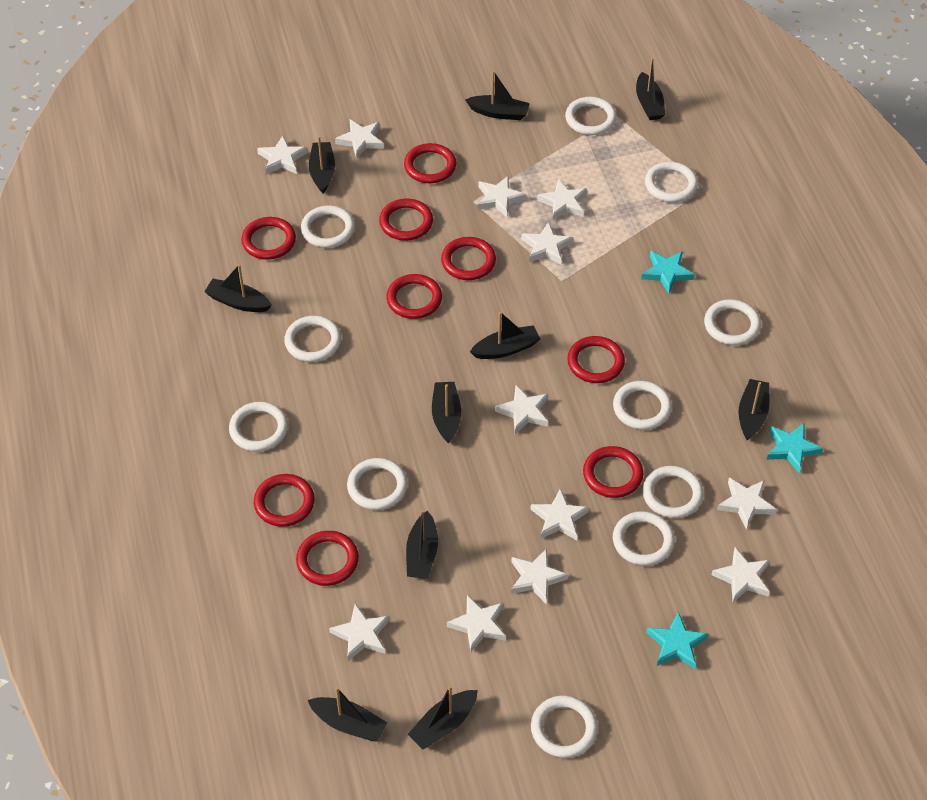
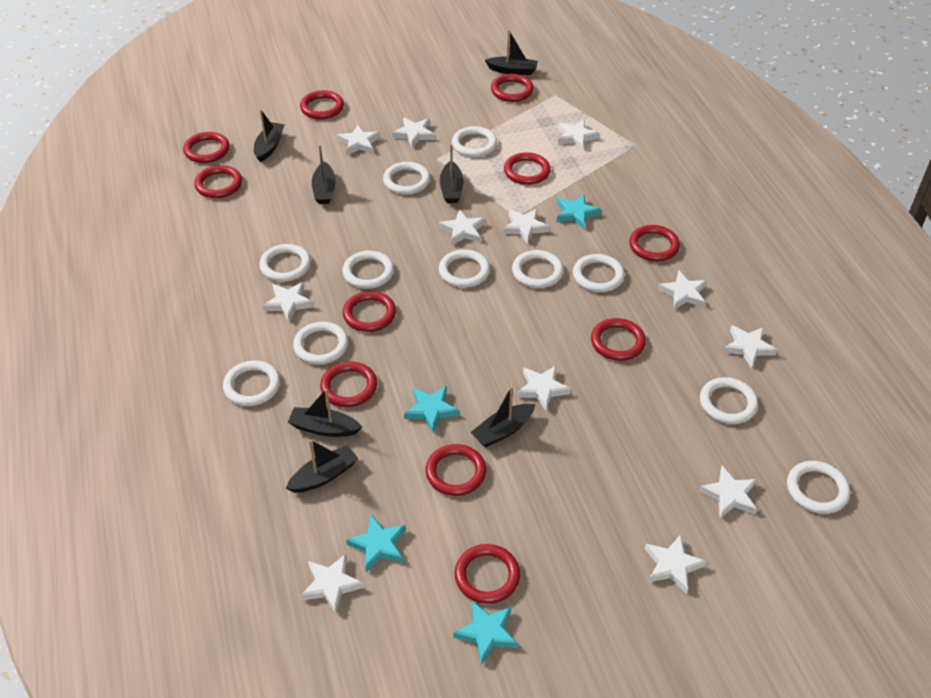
black boat: [204,264,272,312] [308,687,387,742] [309,136,335,193] [406,510,438,578] [408,685,478,750] [432,382,461,444] [465,71,530,120] [470,312,540,359] [636,58,666,120] [738,379,769,440] = 10 -> [254,109,285,162] [286,439,358,493] [288,389,362,437] [312,145,336,204] [440,144,464,203] [471,386,535,447] [485,30,538,75] = 7
red ring: [241,217,296,260] [254,474,315,527] [296,531,359,586] [379,198,433,241] [386,274,442,319] [404,143,456,183] [441,237,496,280] [567,336,625,383] [583,446,643,498] = 9 -> [183,132,230,163] [194,165,242,198] [300,90,344,119] [320,362,377,407] [343,291,396,332] [425,444,486,496] [455,544,520,604] [491,74,534,102] [504,152,551,185] [591,318,646,361] [629,225,680,262] = 11
turquoise star: [641,251,695,294] [646,611,709,669] [766,423,823,473] = 3 -> [346,515,406,572] [404,386,459,433] [453,601,518,665] [557,194,601,229] = 4

